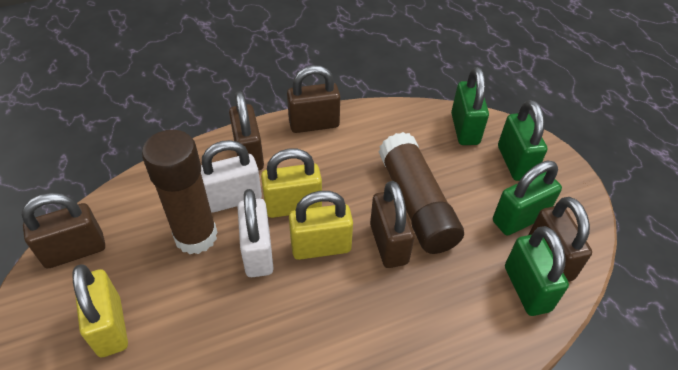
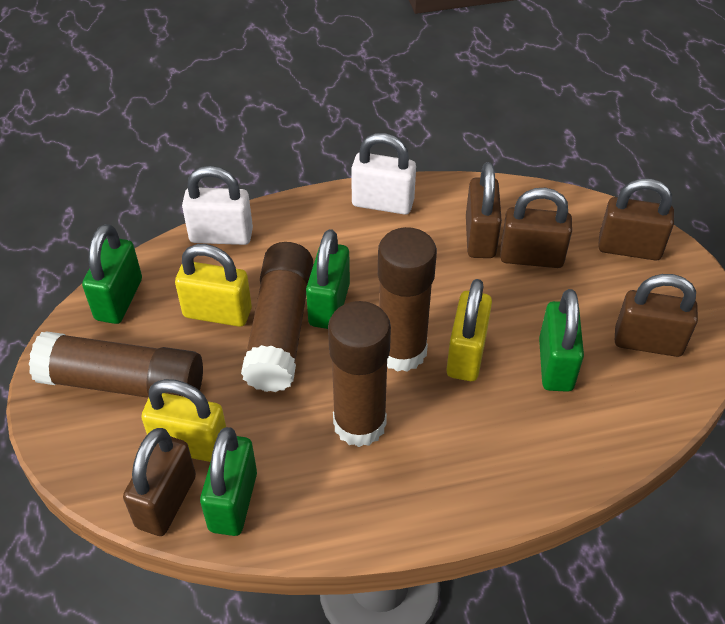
brown glue stick: [142,130,218,254] [379,132,464,254] = 2 -> [29,331,203,398] [241,242,313,392] [328,301,391,447] [378,227,437,372] = 4

